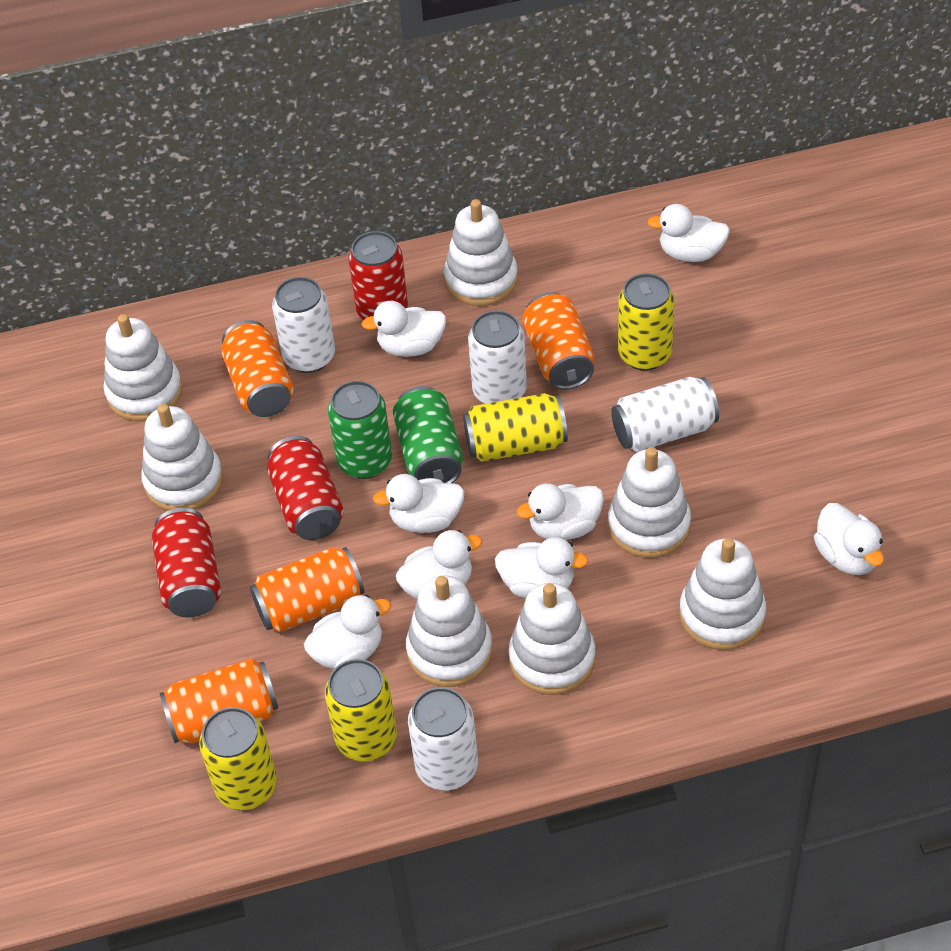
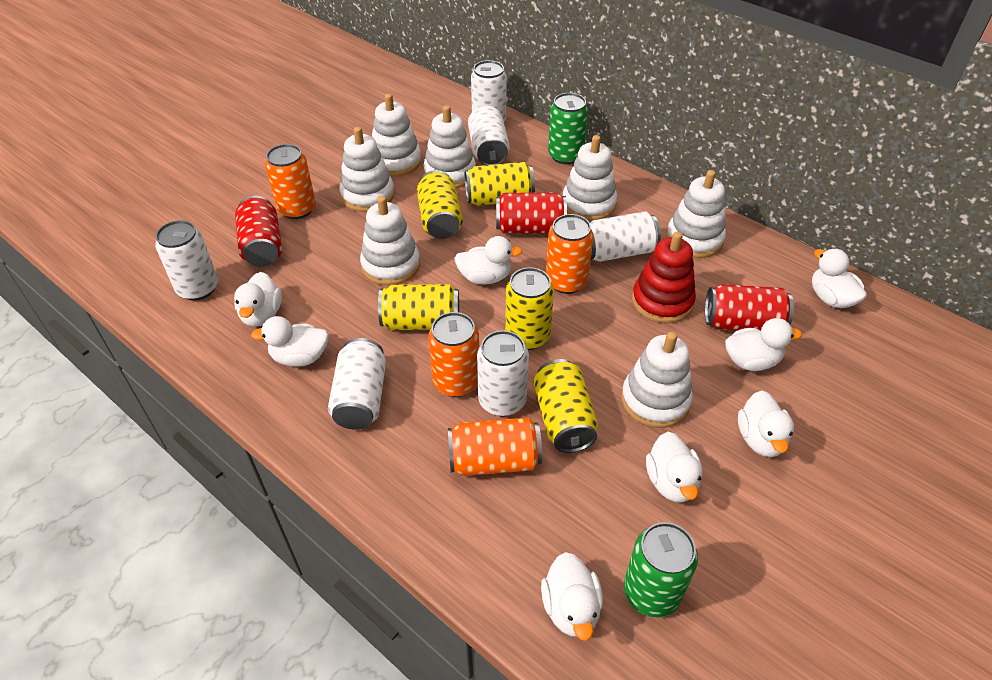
red stacking toy: none = 0 -> [632,232,696,323] = 1
white can: [272,277,335,373] [408,687,478,790] [468,310,527,404] [611,377,719,452] = 4 -> [155,220,218,300] [328,338,386,429] [468,106,510,165] [471,60,507,121] [477,330,529,416] [590,211,661,262] = 6
yellow can: [199,707,277,810] [325,659,397,761] [463,393,568,462] [618,273,675,371] = 4 -> [378,284,459,330] [417,170,463,239] [465,162,535,206] [505,267,554,350] [534,359,598,453] = 5

